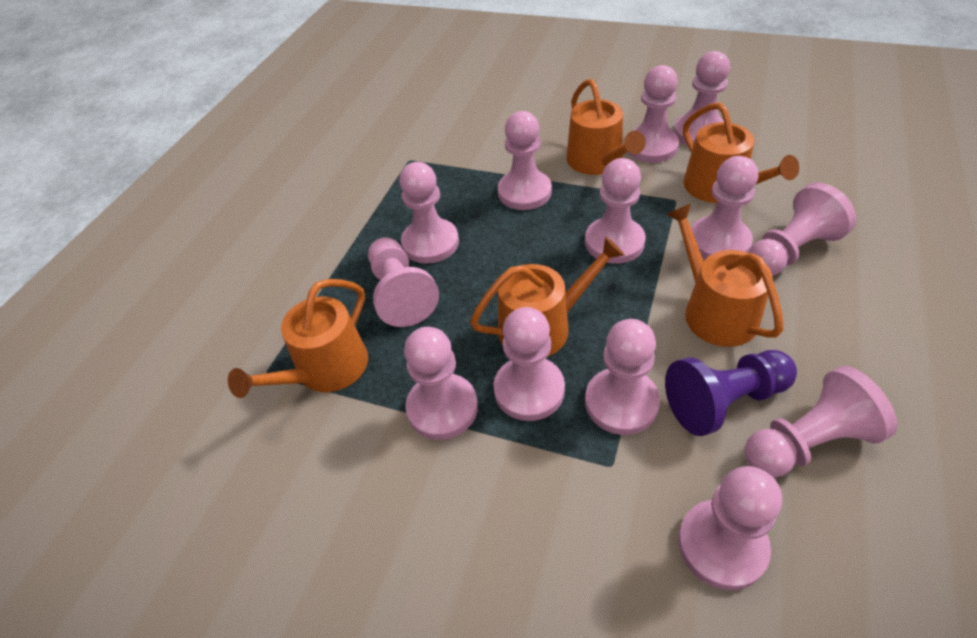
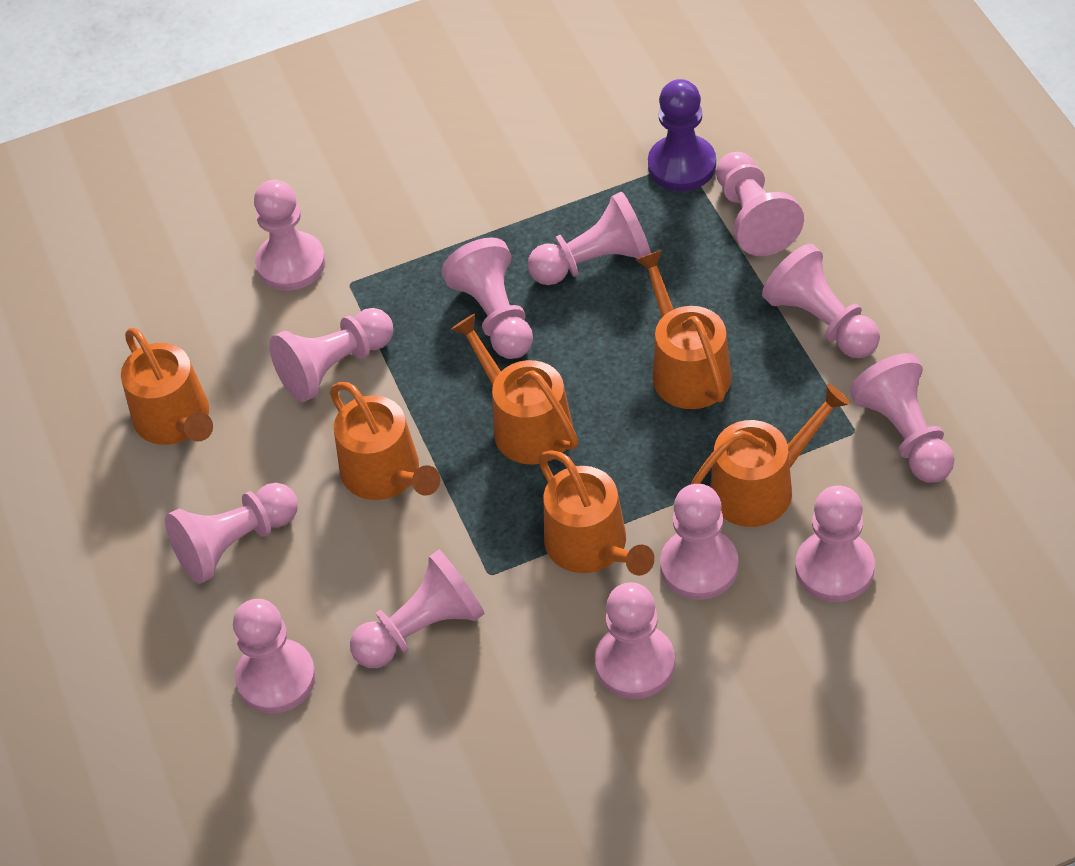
orange watering can: [228,279,368,398] [470,237,625,357] [566,79,646,175] [666,204,783,347] [683,102,799,203] = 5 -> [121,328,213,445] [330,382,440,500] [451,314,578,465] [538,450,655,576] [636,250,732,409] [690,384,850,527] = 6

